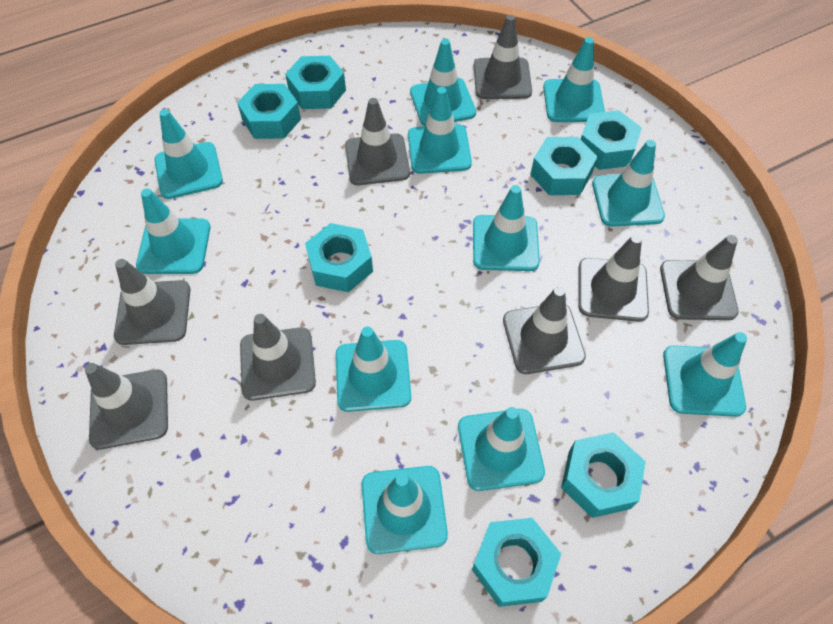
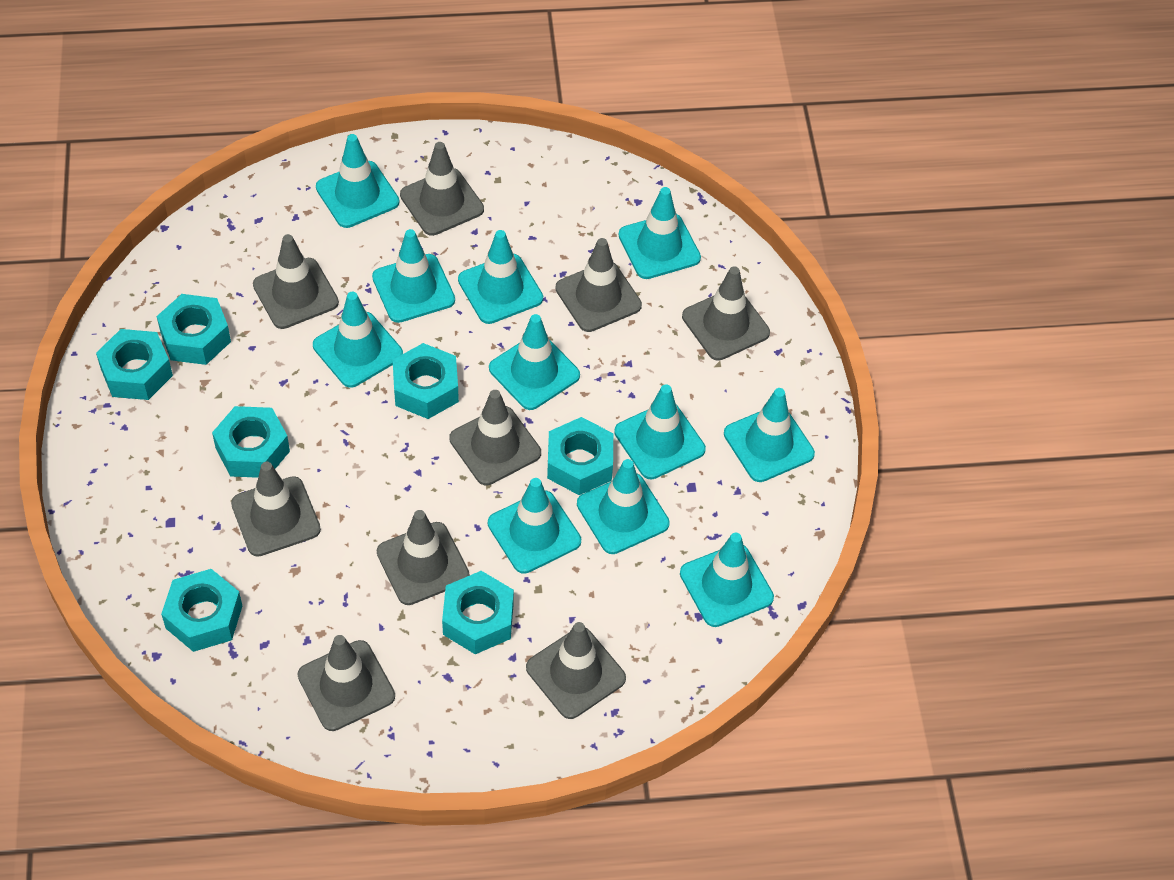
grey traffic cone: [85,363,168,450] [114,259,190,345] [240,314,316,401] [345,98,410,185] [474,15,532,99] [503,286,586,374] [578,234,649,322] [660,235,739,320] = 8 -> [231,462,321,557] [253,234,339,329] [297,635,395,731] [377,510,469,605] [400,142,484,236] [449,390,541,485] [526,622,626,719] [555,238,642,332] [682,266,770,361] = 9

